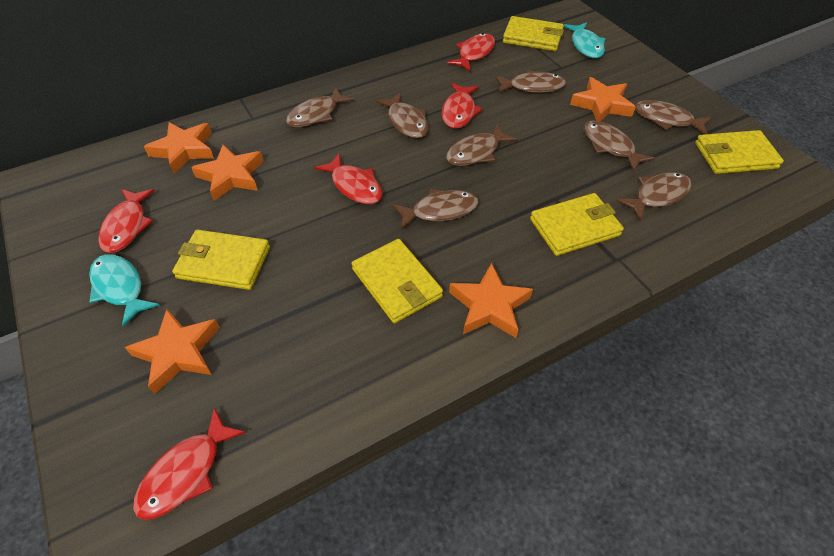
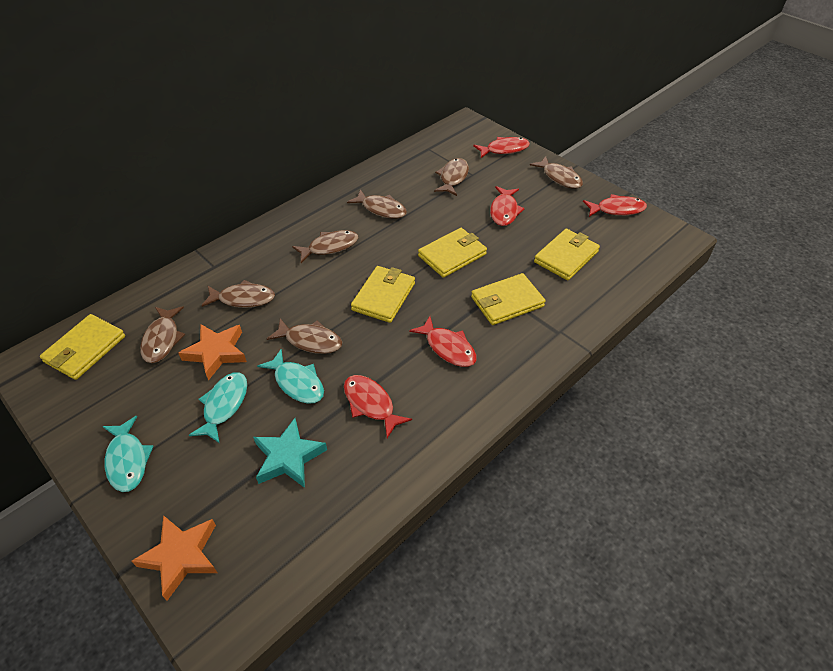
brown fish: [286,87,354,127] [376,92,428,138] [392,189,479,229] [446,125,517,166] [495,70,566,93] [584,121,655,171] [616,172,692,221] [635,100,712,134] = 8 -> [140,306,185,363] [201,280,275,308] [267,319,342,354] [292,230,358,263] [347,189,407,219] [434,158,469,196] [530,156,583,189] = 7
orange star: [125,309,220,394] [144,122,214,174] [191,144,264,201] [449,263,533,338] [570,77,636,121] = 5 -> [132,515,218,601] [178,324,247,381] = 2
turquoise fish: [89,254,159,327] [564,22,606,58] = 2 -> [102,416,154,492] [188,372,247,444] [257,349,324,404] = 3
turquoise star: none = 0 -> [253,418,327,488] = 1

